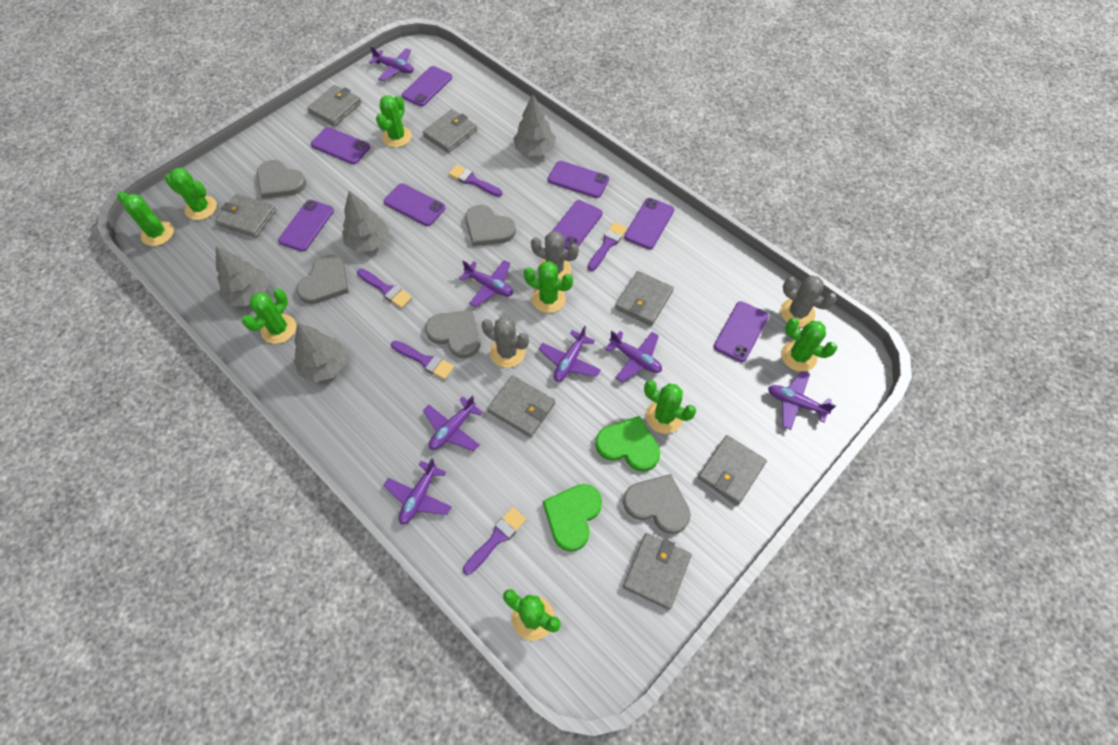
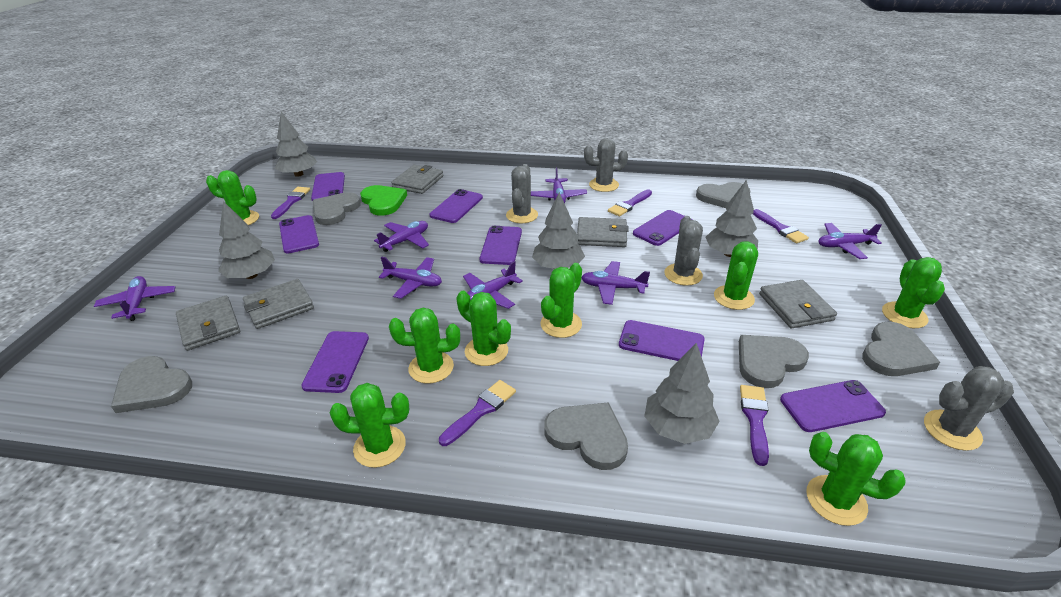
green heart: [543,484,602,552] [595,416,660,472] = 2 -> [360,185,407,216] = 1
grey cactus: [482,317,529,368] [531,231,579,280] [781,276,837,327] = 3 -> [506,164,538,223] [584,138,628,192] [665,216,703,286] [924,366,1014,451] = 4
grey heart: [257,160,306,199] [296,255,349,304] [425,310,481,358] [465,205,516,246] [623,474,691,534] = 5 -> [111,356,192,413] [313,192,361,225] [544,402,628,470] [696,182,750,208] [739,335,809,388] [862,322,940,376] = 6
grey tree: [216,246,269,306] [294,323,346,382] [342,191,389,252] [513,95,556,156] = 4 -> [218,201,275,279] [275,112,317,177] [532,192,585,269] [644,343,720,444] [706,180,758,257] = 5
grey wallet: [215,194,276,237] [307,85,361,126] [423,109,477,153] [487,376,555,437] [615,271,674,326] [623,533,692,610] [698,435,767,505] = 7 -> [176,296,240,351] [243,279,314,329] [391,165,443,194] [577,217,629,247] [759,280,837,328] = 5

